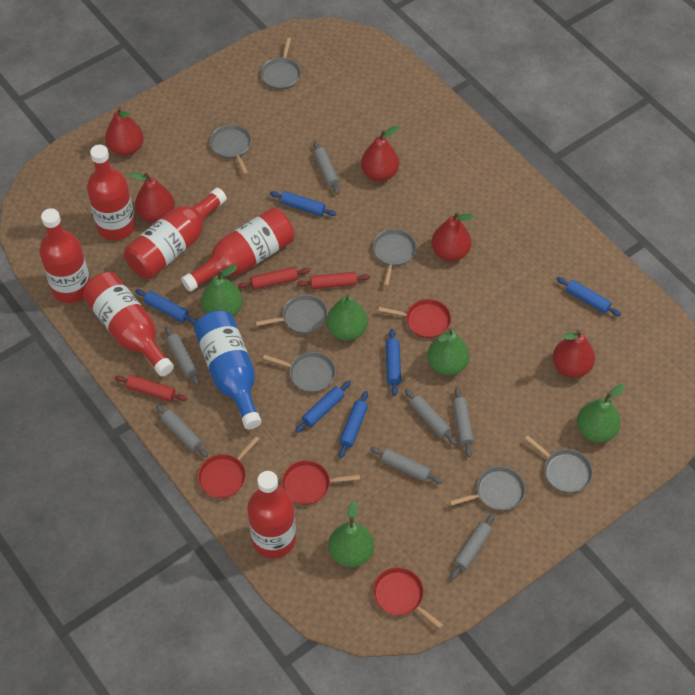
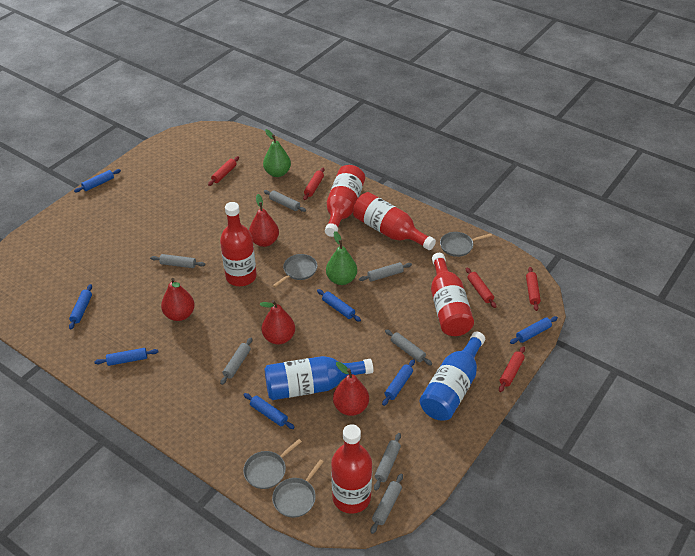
blue bottle: [194,310,261,429] = 1 -> [265,356,373,400] [420,332,485,421] = 2
blue rolling pin: [135,289,197,324] [270,191,336,216] [295,381,351,433] [339,391,368,458] [386,329,401,396] [556,277,621,316] = 6 -> [69,284,92,330] [74,169,121,192] [94,348,158,366] [244,393,295,429] [317,289,361,322] [382,359,415,406] [510,316,558,344] = 7
green pear: [201,265,242,317] [327,294,368,341] [328,500,374,567] [427,328,469,375] [577,384,625,443] = 5 -> [263,129,291,177] [326,231,357,285] = 2
grey pan: [210,125,252,174] [256,295,328,334] [261,37,301,90] [263,352,336,393] [373,229,416,286] [450,466,525,511] [525,436,593,493] = 7 -> [243,439,302,489] [272,459,324,518] [273,254,318,287] [440,232,492,257] = 4
red bottle: [39,208,90,303] [83,272,174,376] [87,145,136,241] [124,188,227,279] [181,208,294,292] [247,471,296,558] = 6 -> [220,202,257,286] [325,165,365,237] [331,424,372,514] [353,192,436,250] [431,253,474,336] = 5
red pan: [198,436,259,498] [282,460,360,505] [373,567,443,629] [379,299,451,338] = 4 -> none = 0
red pear: [105,107,144,156] [129,173,175,223] [361,126,399,182] [431,212,474,261] [553,330,595,378] = 5 -> [161,278,195,321] [249,194,279,247] [259,300,295,344] [333,362,369,416] = 4
red rolling pin: [115,375,187,402] [238,267,310,290] [297,272,370,289] = 3 -> [208,156,239,186] [303,168,324,200] [466,268,496,308] [499,346,525,392] [526,267,541,311] = 5

